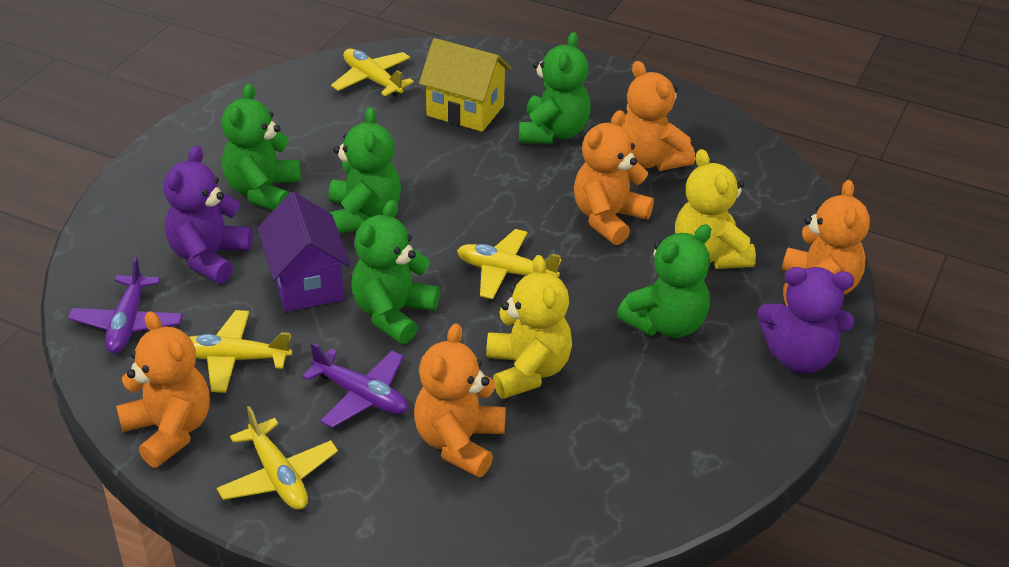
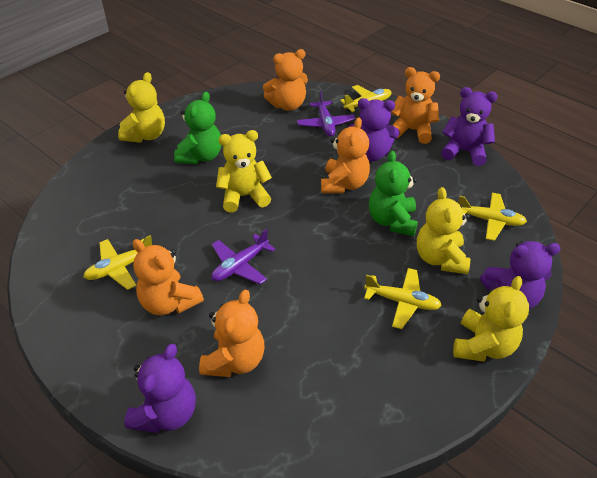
green teddy bear: [221,84,301,210] [329,107,401,233] [351,200,440,344] [519,32,591,144] [617,224,711,338] = 5 -> [174,92,221,164] [369,151,418,236] = 2
purple house: [257,192,350,312] = 1 -> none = 0
purple teddy bear: [164,146,253,283] [758,267,855,373] = 2 -> [124,344,196,433] [349,98,400,161] [441,87,498,166] [480,241,561,309] = 4
yellow house: [419,38,511,132] = 1 -> none = 0
yellow teddy bear: [486,255,572,399] [675,149,756,269] = 2 -> [118,72,165,143] [216,130,272,212] [417,187,470,274] [453,276,529,362] = 4

